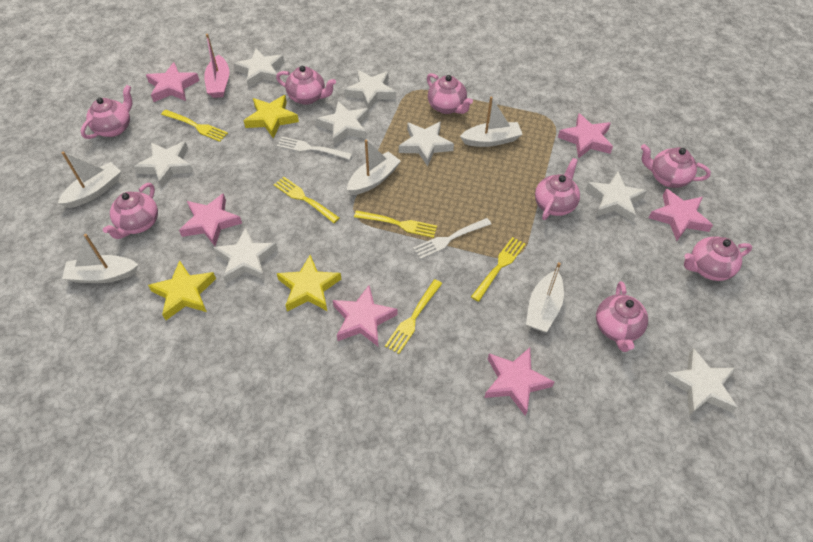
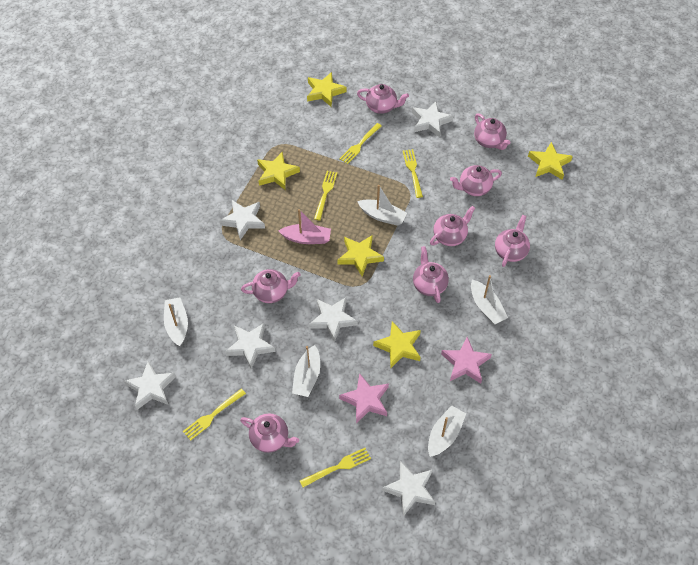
pink star: [146,62,200,102] [179,193,242,246] [333,285,397,346] [484,348,555,416] [558,113,613,159] [649,189,713,241] = 6 -> [339,373,389,423] [441,337,492,383] = 2
white fork: [277,137,352,160] [413,218,491,259] = 2 -> none = 0
white star: [134,142,194,188] [213,228,278,283] [233,49,284,88] [316,101,369,145] [344,70,396,111] [399,121,454,167] [586,172,647,222] [663,348,738,416] = 8 -> [124,361,176,410] [219,200,265,240] [225,323,275,370] [309,297,358,342] [382,461,435,517] [412,101,453,138] = 6
yellow star: [148,260,216,320] [244,95,299,138] [277,255,341,312] = 3 -> [257,152,300,190] [307,72,347,107] [337,235,384,276] [373,321,421,368] [528,142,573,180] = 5

